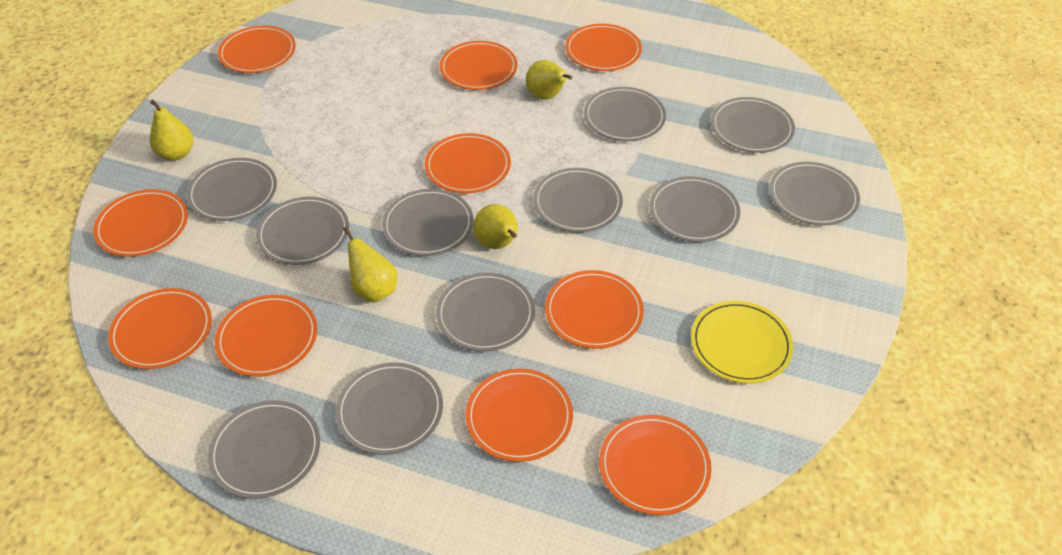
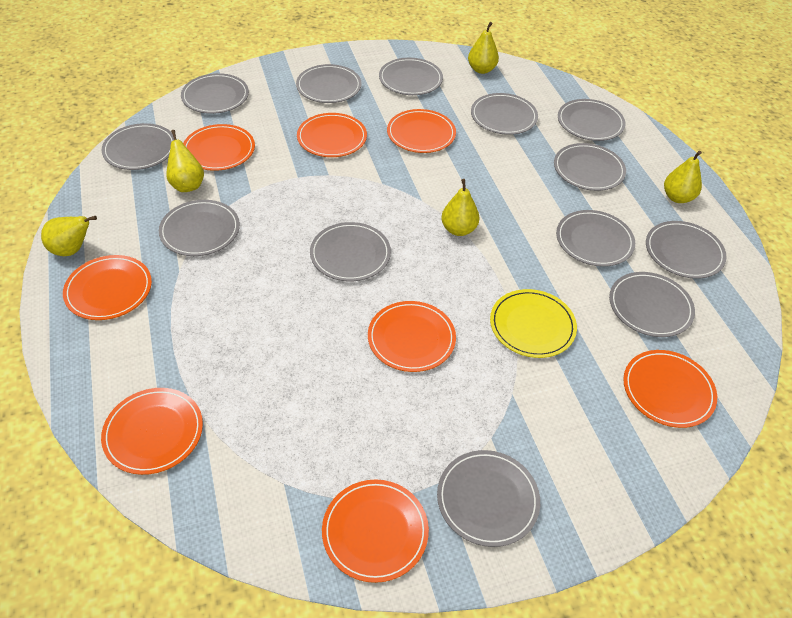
grey plate: [187,158,277,221] [208,400,320,499] [256,197,349,265] [336,362,443,455] [382,189,474,256] [436,273,535,351] [533,168,623,232] [584,87,666,141] [650,176,740,242] [711,97,795,153] [769,162,860,226] = 11 -> [102,123,174,170] [159,200,240,256] [181,73,249,114] [296,64,362,103] [310,222,391,281] [379,58,443,95] [437,450,540,547] [471,93,538,135] [554,143,626,191] [556,210,635,267] [558,99,626,141] [609,272,695,337] [646,221,727,279] = 13
orange plate: [93,189,188,257] [108,288,212,369] [215,295,317,377] [218,26,296,73] [425,133,511,193] [440,41,517,90] [465,368,573,462] [545,270,644,349] [565,24,642,71] [599,415,711,515] = 10 -> [63,255,152,320] [101,388,203,475] [183,124,255,171] [297,113,367,157] [322,479,429,583] [368,301,456,372] [387,109,456,153] [623,350,717,428] = 8
yellow pear: [150,100,193,160] [343,226,397,302] [473,204,517,249] [526,60,572,100] = 4 -> [41,216,97,256] [166,130,204,192] [441,179,480,236] [468,22,499,74] [664,151,702,203] = 5

